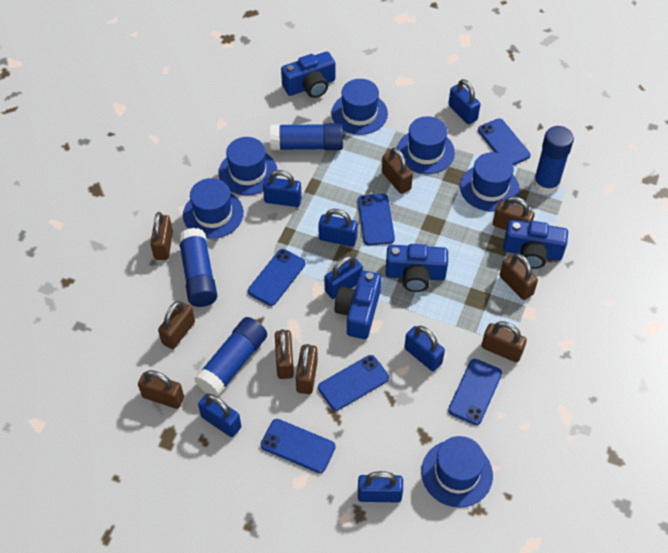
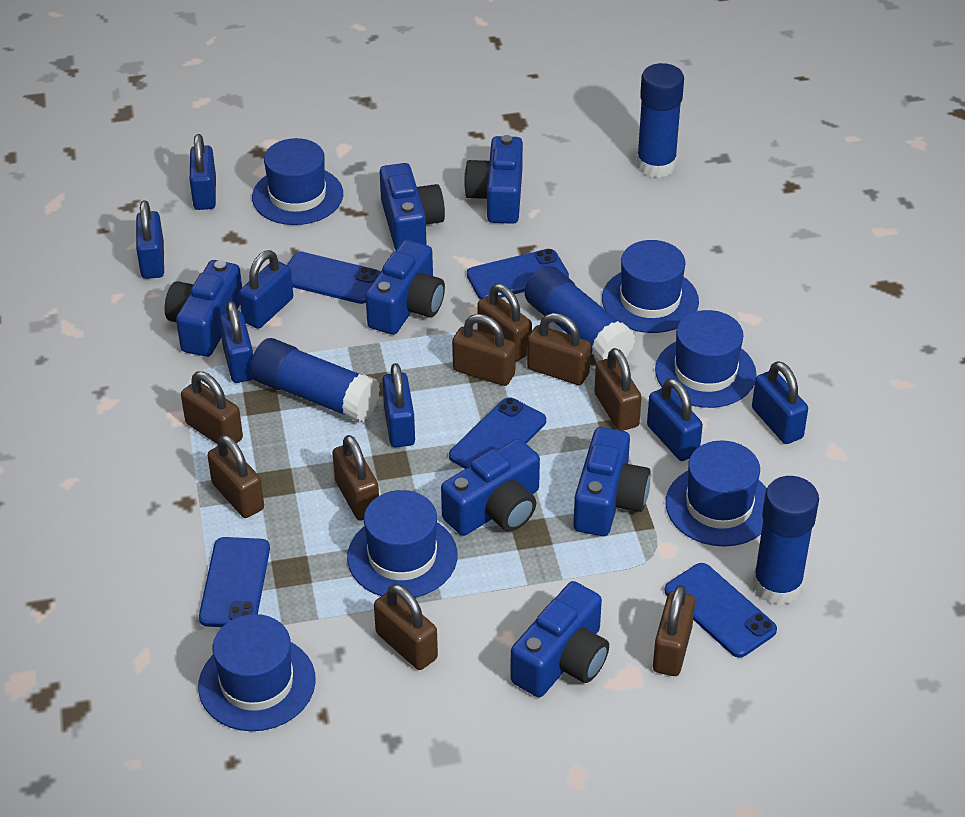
blue camera: [281,51,335,98] [334,271,381,339] [385,244,448,292] [503,220,568,269] = 4 -> [165,260,242,357] [366,240,445,335] [380,163,445,250] [441,439,540,536] [464,135,523,224] [510,581,609,697] [573,427,651,536] = 7
blue phone: [248,249,306,306] [261,419,336,473] [318,355,389,411] [358,194,395,246] [448,359,502,425] [478,118,531,165] = 6 -> [199,537,270,627] [287,252,380,304] [449,397,546,469] [467,249,569,300] [664,563,777,658] = 5

